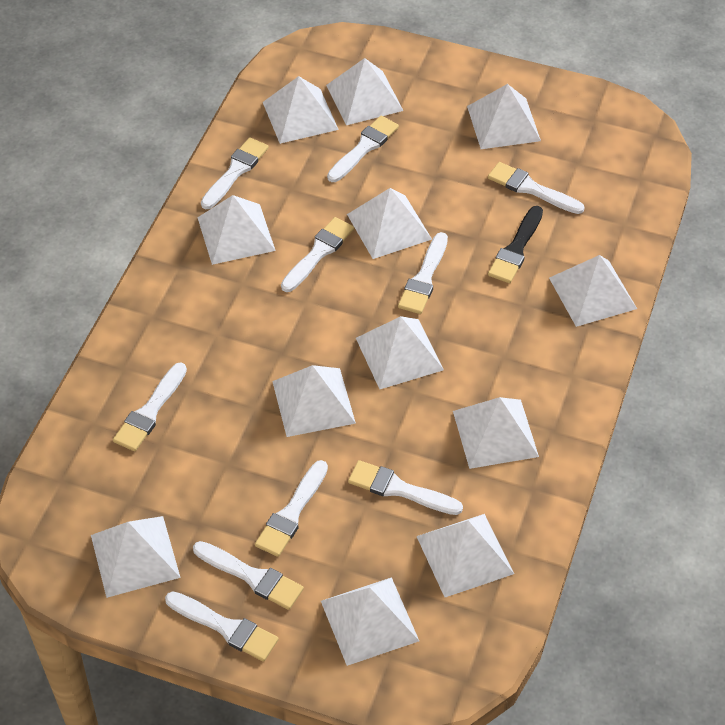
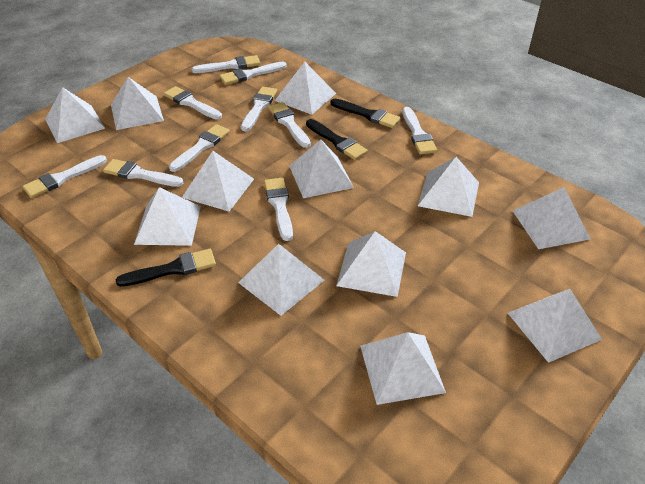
black brush: [488,206,543,283] = 1 -> [116,249,216,287] [306,119,368,160] [331,99,401,128] = 3

